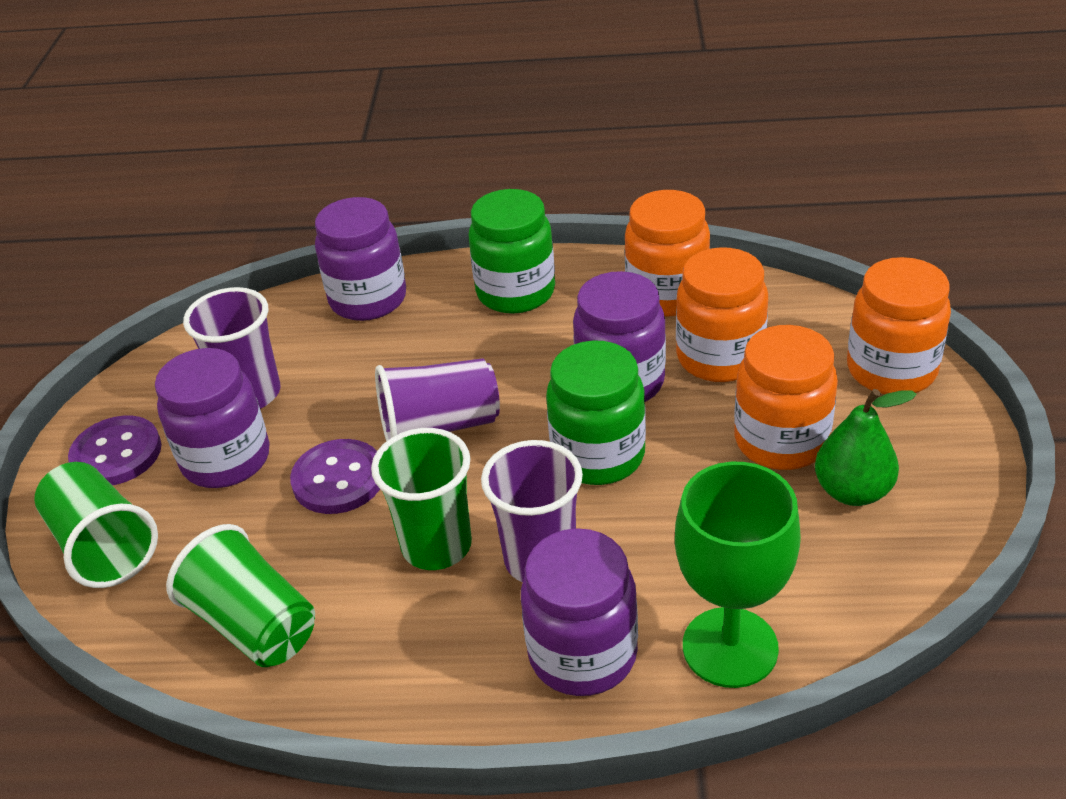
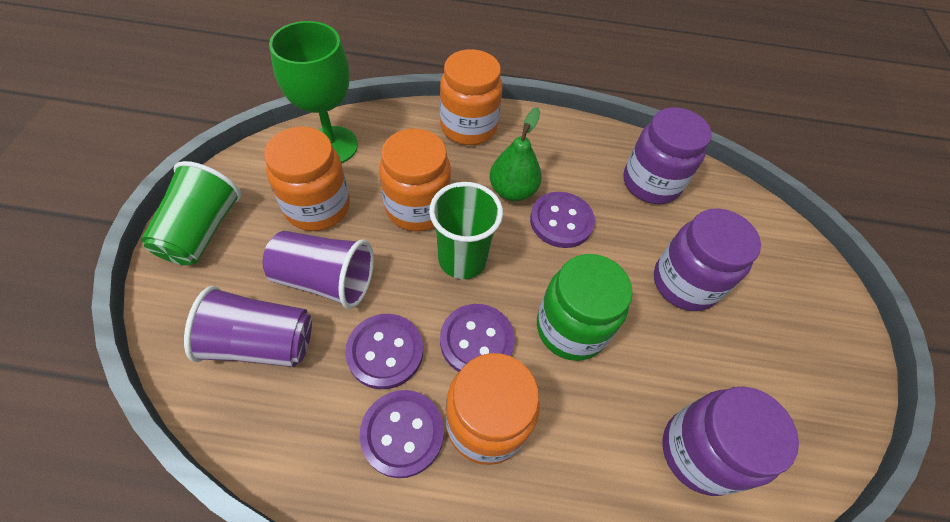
green cup: [34,462,158,588] [166,524,315,667] [371,428,472,570] = 3 -> [141,161,242,265] [429,182,503,279] = 2
green jar: [469,189,555,314] [546,340,646,485] = 2 -> [537,254,633,361] = 1
purple button: [68,416,161,485] [290,439,380,514] = 2 -> [345,314,423,389] [359,390,444,478] [440,304,515,372] [530,192,595,248] = 4
purple cup: [183,287,281,409] [375,358,500,441] [481,440,583,582] = 3 -> [184,286,312,367] [263,231,374,309] = 2
purple jar: [155,348,270,488] [315,197,406,321] [521,528,638,696] [573,271,666,402] = 4 -> [623,107,712,204] [654,208,761,311] [663,386,799,496] = 3

